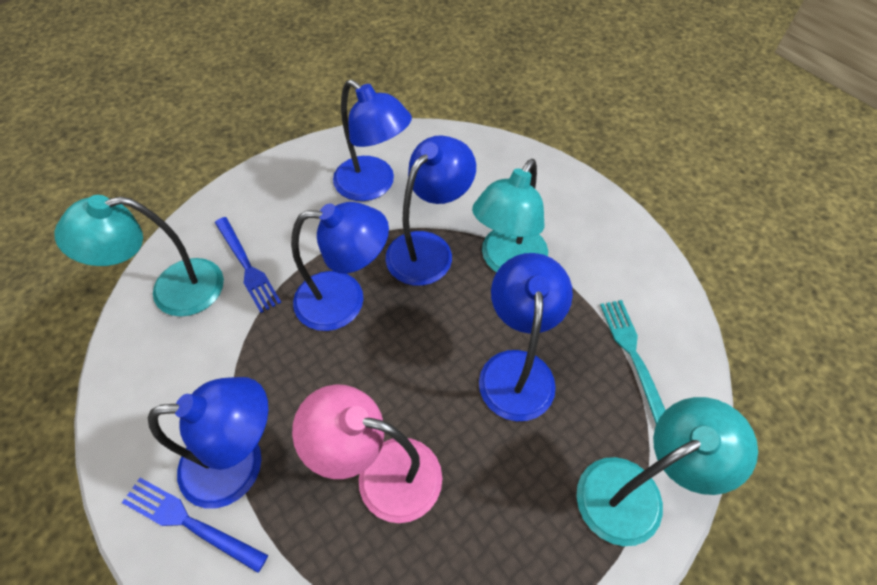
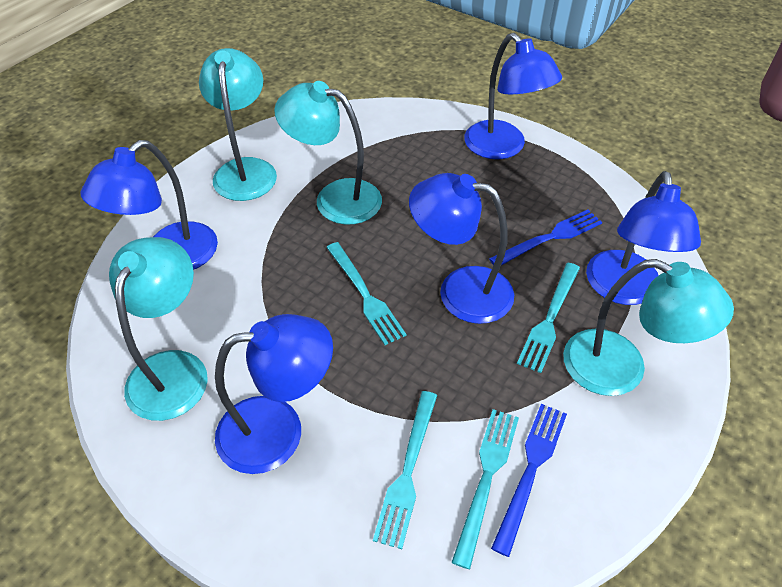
pink lamp: [292,384,442,523] = 1 -> none = 0
turquoise fork: [600,300,665,424] = 1 -> [326,242,406,345] [373,391,437,549] [451,409,519,569] [517,263,580,373] = 4
turquoise lamp: [54,195,224,317] [472,159,548,272] [576,397,758,546] = 3 -> [109,237,208,421] [199,48,277,201] [274,81,382,225] [563,259,734,396] = 4

